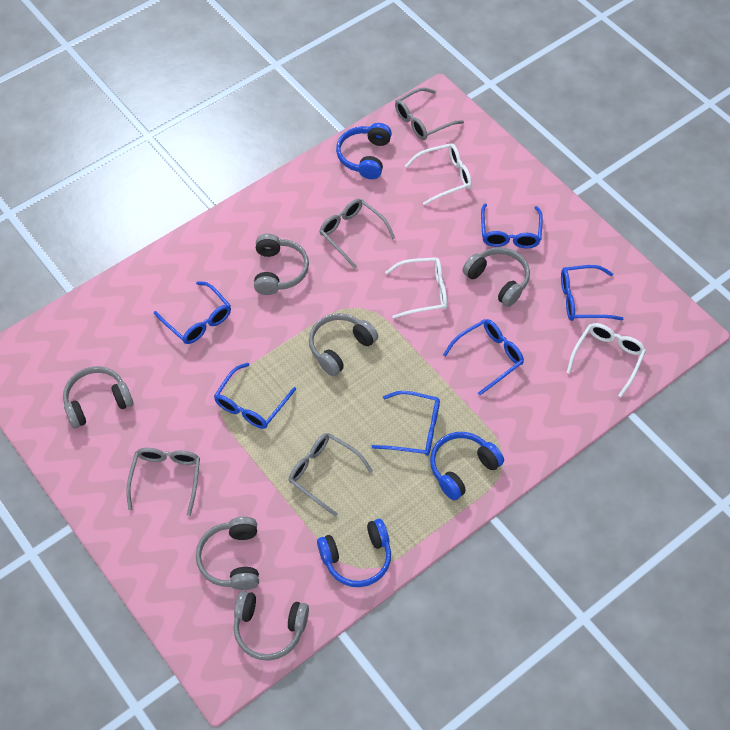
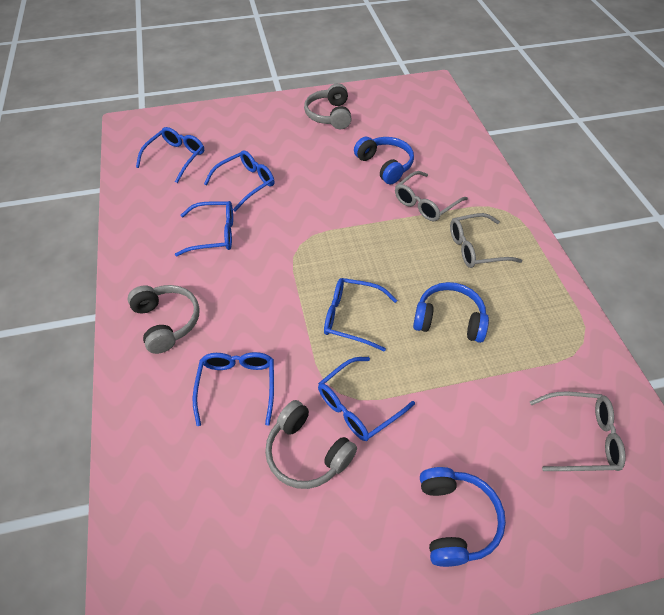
grey glasses: [126,448,200,516] [289,433,373,517] [319,199,395,269] [395,87,464,140] = 4 -> [395,171,468,221] [450,213,522,268] [530,392,626,471] = 3
grey headphones: [63,366,133,429] [196,517,259,590] [233,591,309,661] [254,234,309,295] [309,313,378,376] [462,247,530,307] = 6 -> [127,285,200,354] [265,400,357,489] [304,83,352,129] = 3
white glasses: [385,257,447,319] [405,143,472,205] [566,323,646,397] = 3 -> none = 0

